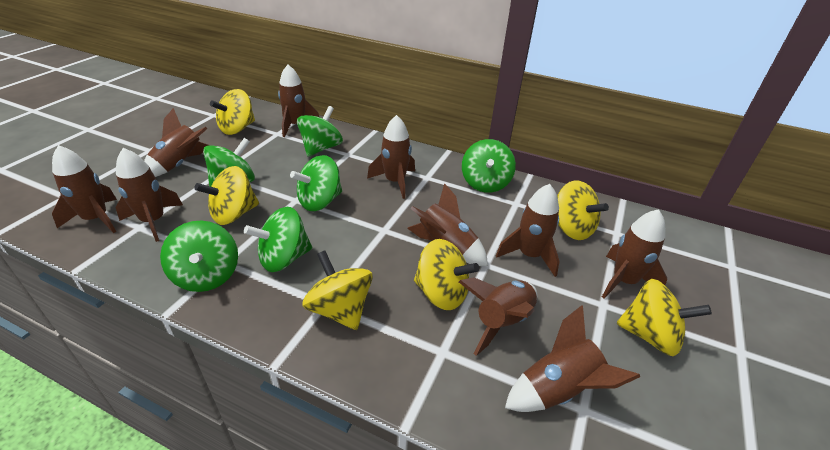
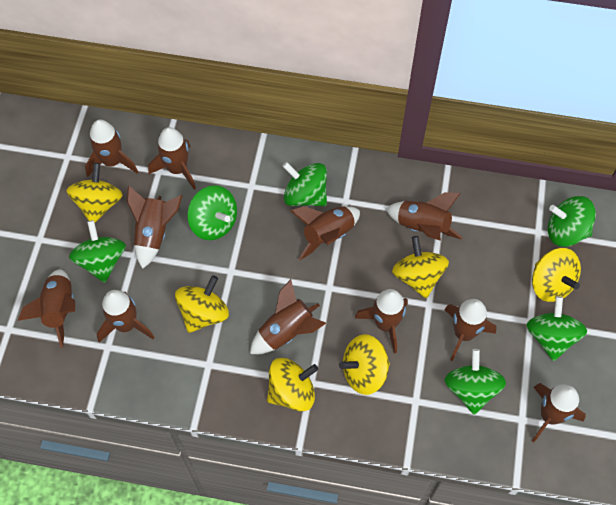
brown rocket: [52,145,117,233] [115,148,183,242] [144,108,211,177] [278,65,319,137] [367,115,415,199] [407,183,488,266] [459,277,537,356] [496,184,560,277] [505,305,640,412] [602,209,667,299] = 10 -> [18,269,75,348] [85,120,138,177] [97,290,154,343] [127,186,183,269] [148,127,196,189] [250,279,326,354] [291,206,360,260] [355,289,408,354] [386,192,463,241] [444,299,496,361] [532,383,586,442] = 11

